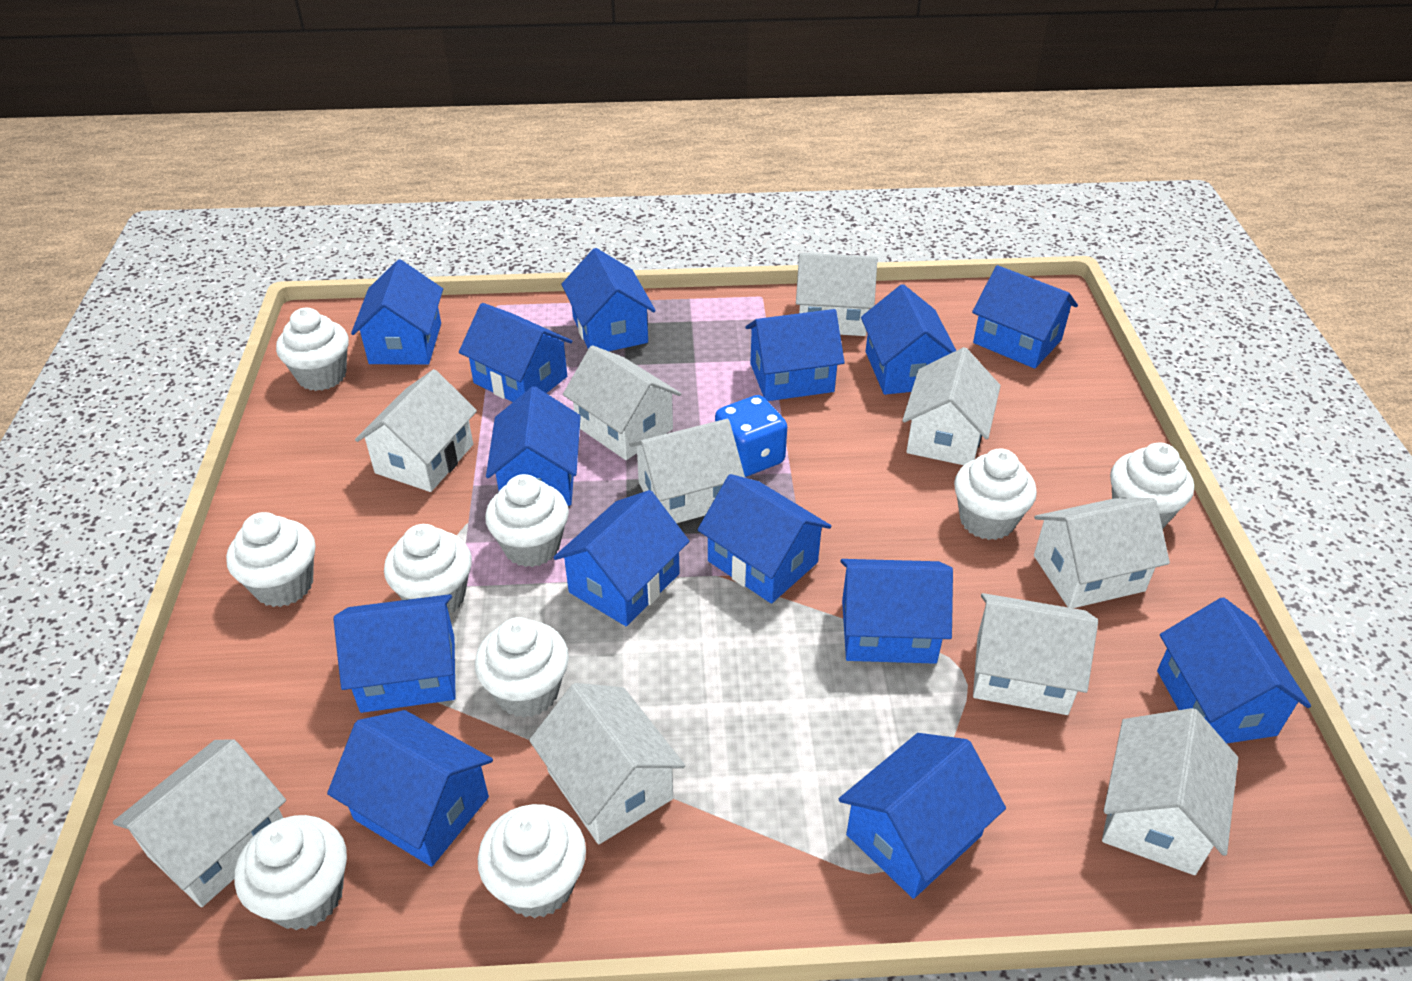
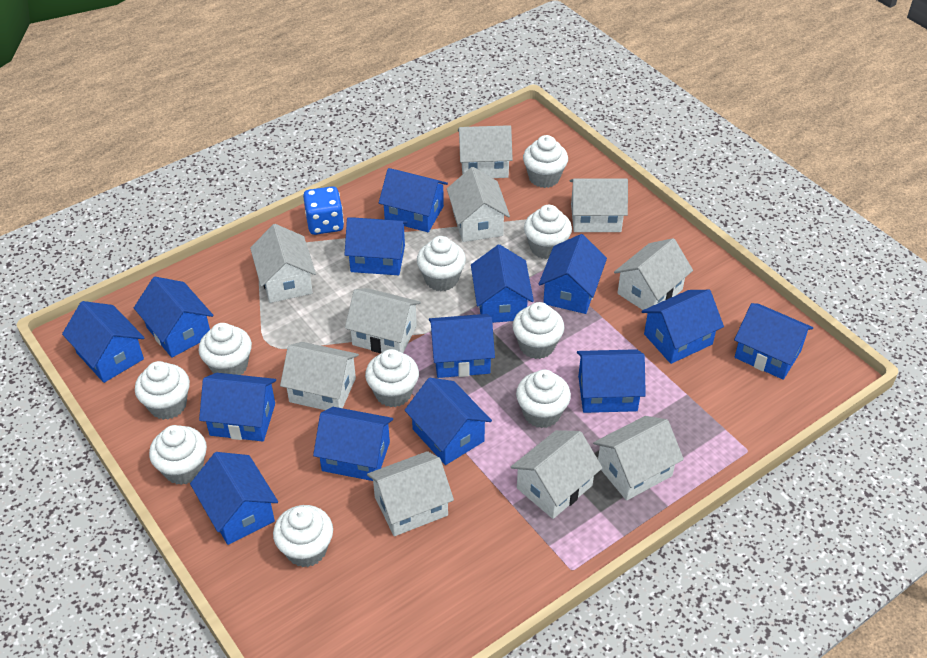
white cupcake: [226,512,315,607] [235,815,347,930] [276,308,349,391] [384,524,472,614] [475,617,569,718] [478,804,586,919] [485,474,569,567] [954,449,1037,540] [1110,443,1194,529] = 9 -> [135,361,190,420] [149,425,207,485] [199,323,252,375] [273,505,333,567] [365,349,419,407] [417,236,466,291] [512,302,564,359] [516,370,571,428] [523,135,568,188] [524,205,572,259] = 10

